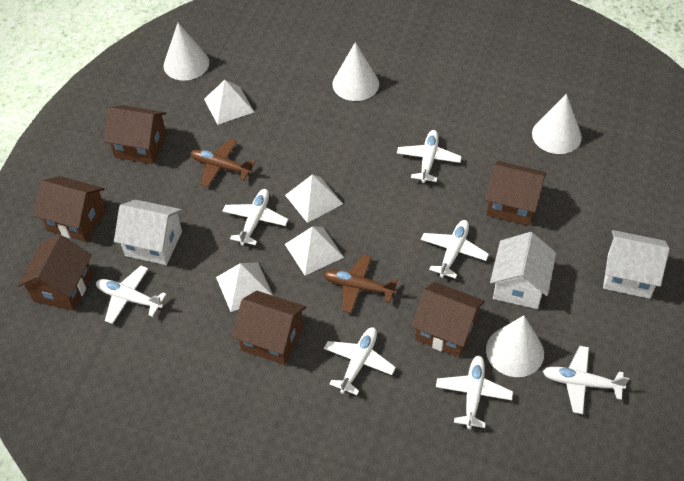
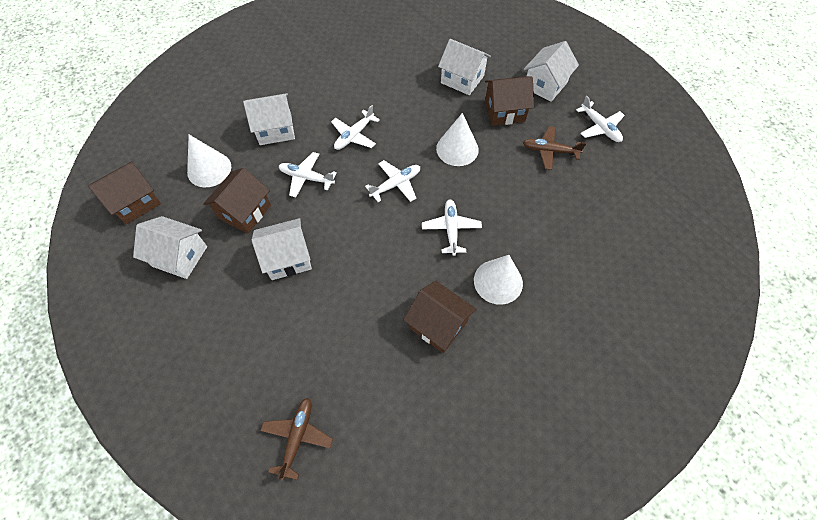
brown house: [18,235,93,311] [34,176,106,242] [104,105,167,164] [232,291,306,365] [411,282,485,358] [485,161,547,226] = 6 -> [88,161,161,224] [203,168,271,234] [403,281,476,353] [485,77,534,126] = 4
white cone: [164,23,209,80] [332,42,379,101] [486,315,544,377] [532,94,582,154] = 4 -> [187,135,231,187] [436,113,479,166] [474,255,523,305] = 3
white house: [114,200,182,265] [490,232,556,309] [603,230,670,299] = 3 -> [133,216,207,279] [243,93,295,145] [252,218,312,280] [438,39,491,95] [524,41,579,102] = 5
white plane: [96,266,167,324] [222,189,288,246] [324,327,396,395] [397,130,462,183] [421,220,489,279] [436,355,513,429] [543,346,630,414] = 7 -> [279,152,337,197] [331,105,380,150] [365,160,420,202] [422,200,482,256] [576,95,625,142] = 5
white pyramid: [204,80,254,125] [216,262,273,312] [285,175,343,223] [285,226,344,275] = 4 -> none = 0

